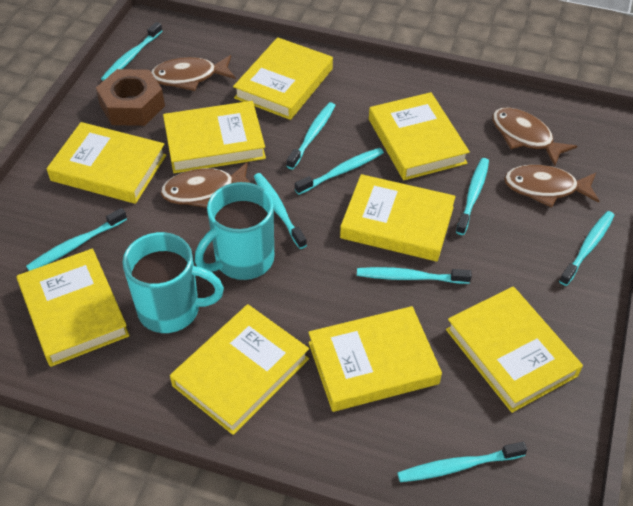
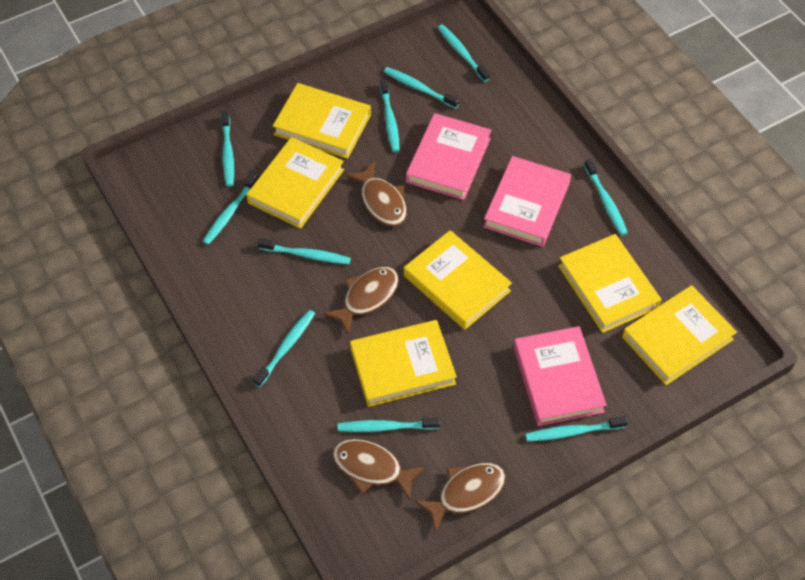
brown nut: [96,69,165,126] = 1 -> none = 0
pink book: none = 0 -> [406,113,491,200] [483,156,571,247] [513,326,607,426] = 3
turquoise mug: [123,232,224,333] [195,182,274,280] = 2 -> none = 0
turquoise toothbrush: [26,208,127,271] [101,22,162,81] [254,173,307,249] [287,102,336,170] [295,148,384,195] [357,267,472,284] [397,442,527,482] [456,158,489,235] [559,211,615,286] = 9 -> [203,172,259,245] [221,110,234,187] [253,310,315,387] [257,238,351,264] [337,417,440,432] [380,78,400,152] [384,67,459,109] [438,24,490,82] [525,416,628,441] [584,159,628,236] = 10
yellow book: [17,249,130,367] [47,122,166,204] [163,101,266,173] [170,304,309,435] [233,37,333,120] [308,306,442,412] [340,174,456,261] [369,92,470,180] [446,286,583,413] = 9 -> [246,137,344,229] [273,83,371,159] [350,320,457,407] [404,230,512,330] [558,234,661,333] [622,285,737,385] = 6

